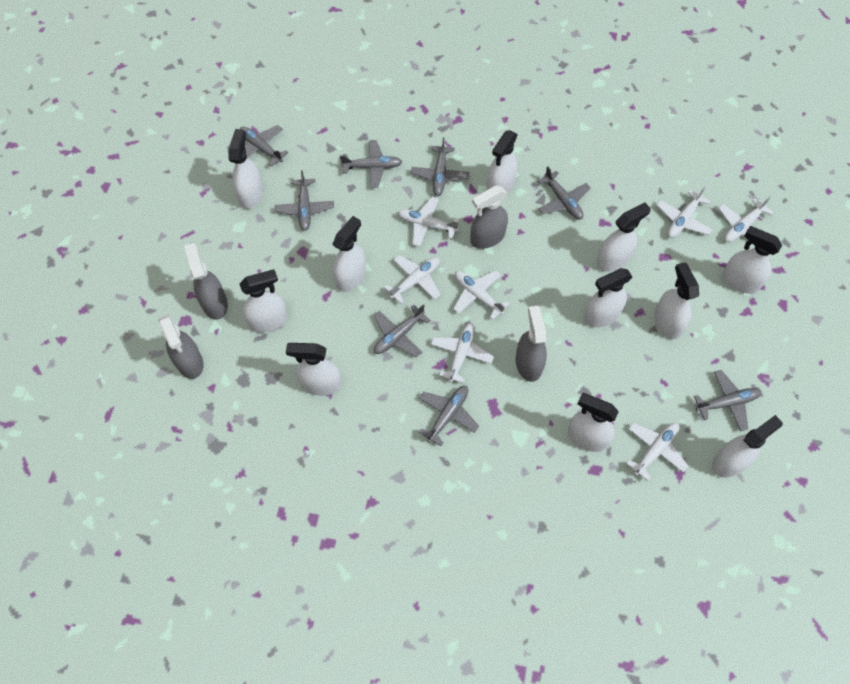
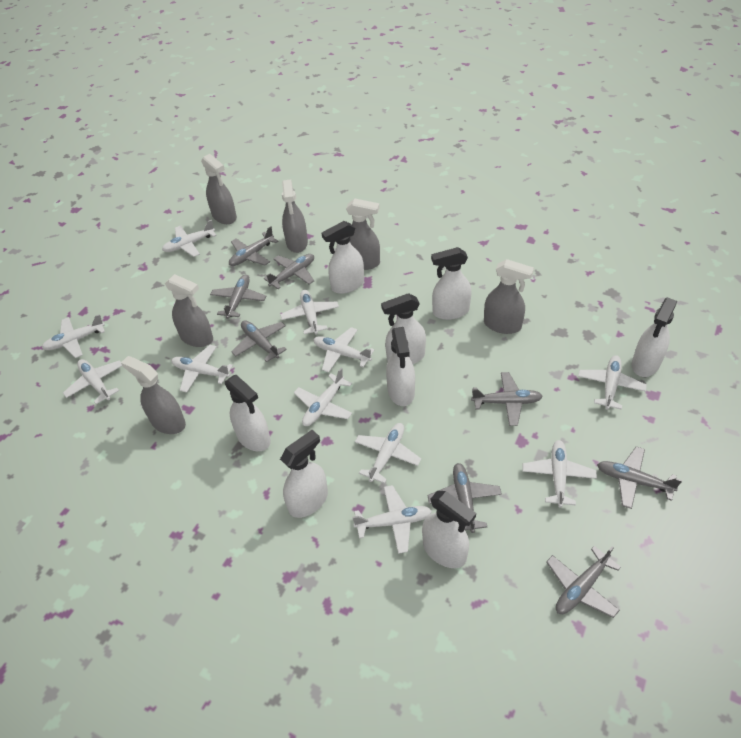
grey spray bottle: [158,314,203,379] [184,243,228,320] [470,186,508,249] [516,306,547,382] = 4 -> [121,356,186,434] [165,274,213,347] [201,154,237,224] [282,179,308,253] [346,198,380,270] [484,259,534,334] = 6
white plane: [384,255,440,304] [398,197,460,247] [431,323,494,383] [453,270,510,319] [626,423,688,481] [657,186,712,238] [718,196,774,242] = 7 -> [42,314,105,358] [63,359,122,404] [162,220,217,257] [171,345,233,393] [280,290,339,335] [294,368,352,426] [313,327,375,373] [352,485,432,554] [355,423,421,484] [523,440,597,508] [578,355,647,410] = 11
white spray bottle: [229,129,263,209] [239,269,287,333] [286,343,341,396] [332,216,366,292] [487,130,518,194] [568,393,618,452] [584,268,632,327] [597,203,651,272] [654,262,699,339] [712,415,783,478] [723,226,782,294] = 11 -> [225,375,271,451] [280,430,328,518] [322,221,364,294] [381,293,426,364] [386,327,415,406] [422,491,476,568] [431,247,472,320] [632,297,677,377] = 8

